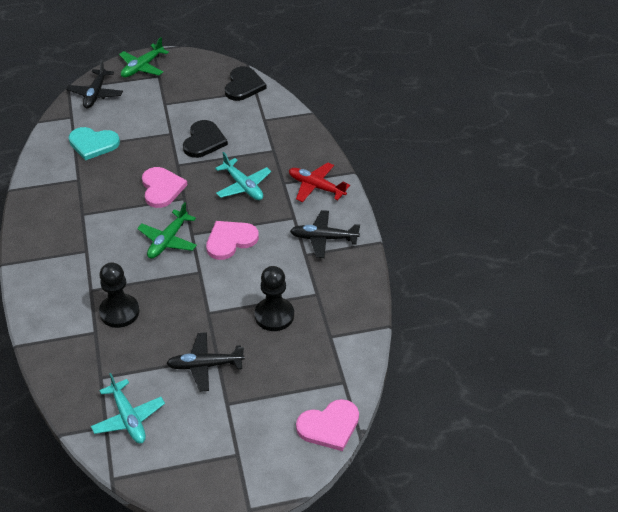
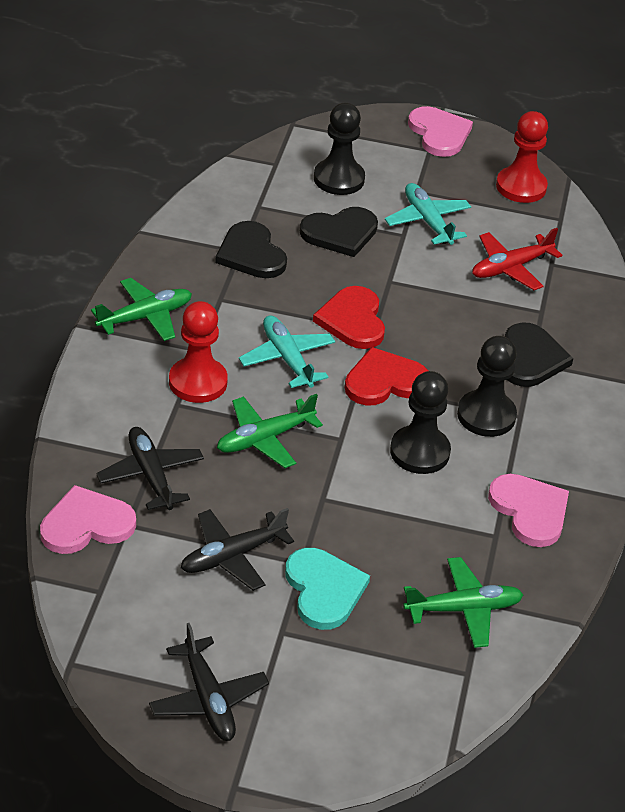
black heart: [183,120,228,158] [225,66,267,101] = 2 -> [215,221,287,278] [300,207,378,257] [505,323,573,387] = 3
black pawn: [99,262,139,328] [255,266,294,331] = 2 -> [314,103,365,195] [390,371,451,474] [457,336,517,437] = 3
green plane: [119,37,169,78] [137,202,197,259] = 2 -> [91,278,192,341] [217,394,323,468] [403,557,523,648] = 3
red heart: none = 0 -> [313,286,385,349] [345,347,428,405] = 2
red pawn: none = 0 -> [169,301,228,403] [496,111,548,203] = 2

